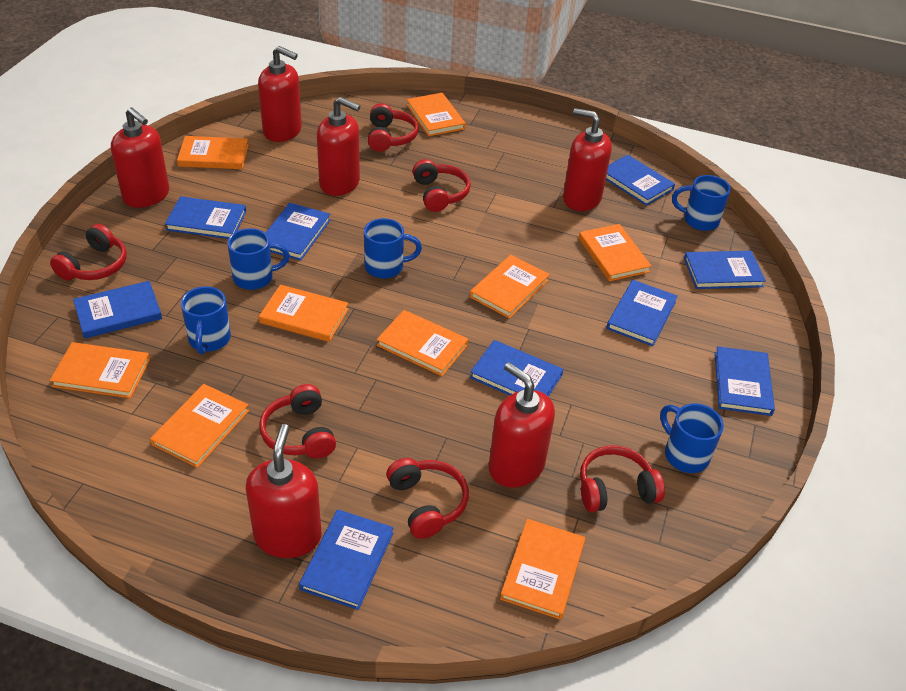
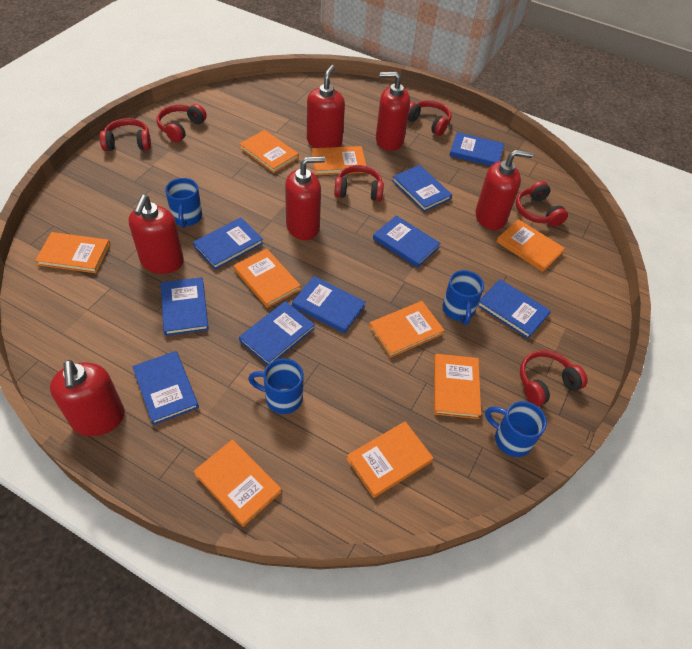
blue mug: [181,286,231,354] [227,228,290,290] [364,218,422,278] [660,403,724,473] [672,175,731,231] = 5 -> [165,178,202,228] [248,358,304,414] [442,270,484,325] [485,401,547,457] = 4

